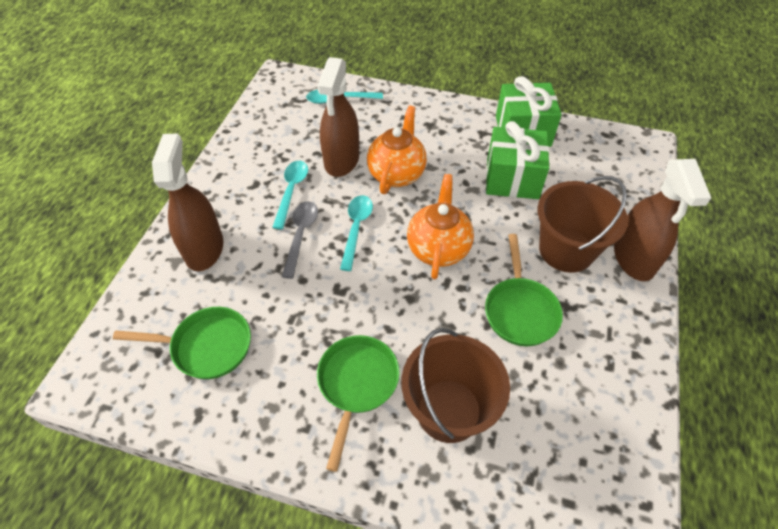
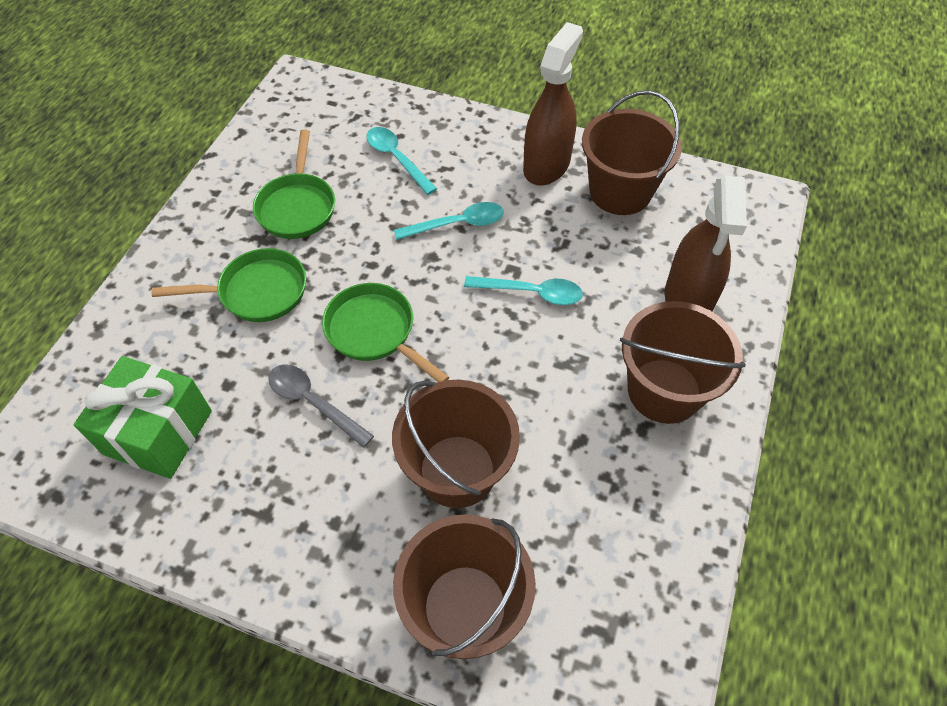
brown bucket: [402,328,510,443] [538,176,628,273] = 2 -> [392,380,520,508] [393,514,536,659] [582,90,682,215] [620,301,746,424] = 4
brown spray bottle: [152,134,223,271] [317,57,359,177] [614,159,711,281] = 3 -> [523,22,583,185] [665,176,747,311] = 2
green gift: [486,121,549,199] [496,76,562,147] = 2 -> [74,356,212,479] = 1
orange teapot: [367,106,427,194] [407,174,474,279] = 2 -> none = 0

